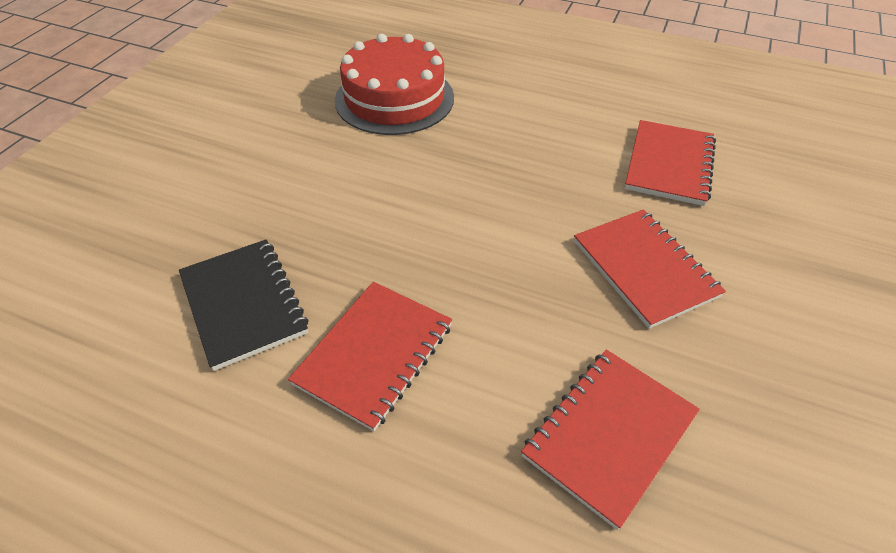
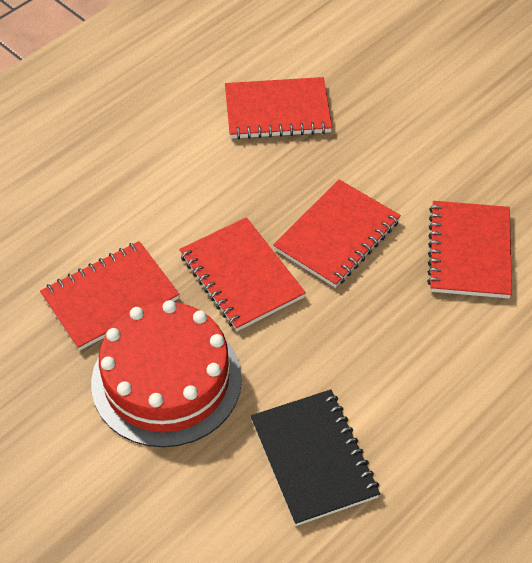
red notebook: [288,282,452,431] [521,349,700,530] [574,209,726,329] [625,120,716,206] = 4 -> [40,241,180,351] [179,217,306,331] [225,77,332,139] [273,179,401,288] [427,201,512,298] = 5

